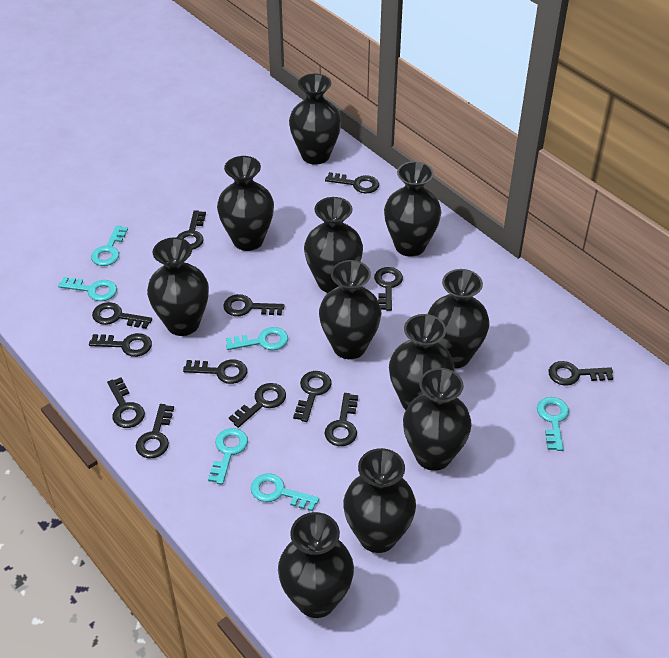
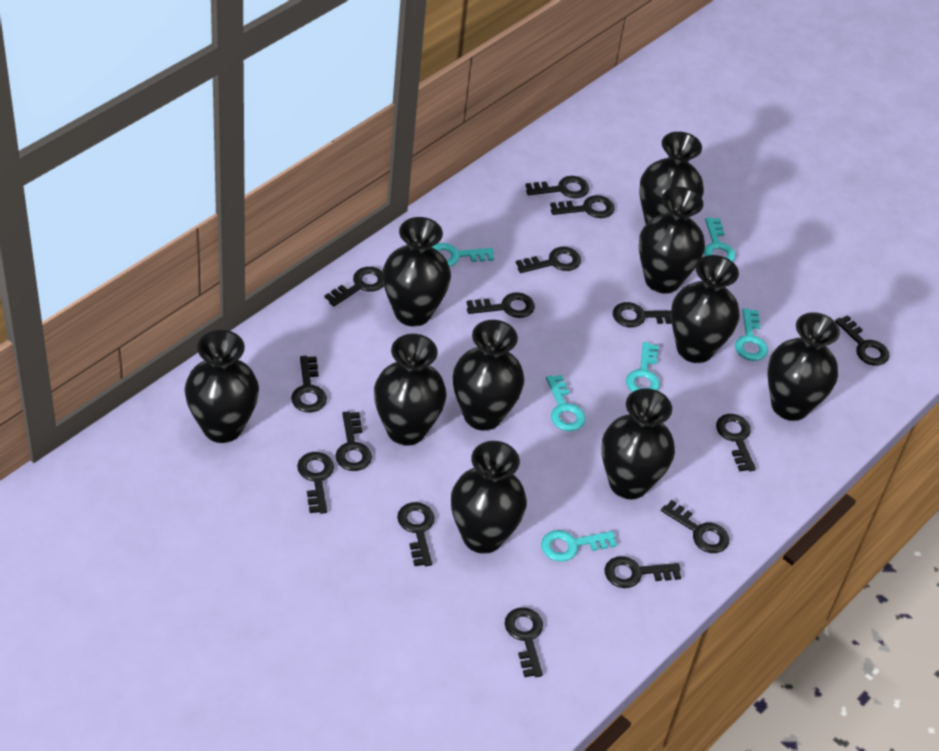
black key: [89,333,152,357] [92,302,152,329] [107,378,145,428] [136,404,174,458] [177,210,206,250] [183,359,247,384] [223,294,284,316] [229,383,286,428] [293,371,332,422] [324,393,358,446] [325,172,379,194] [374,267,403,311] [549,361,613,386] = 13 -> [291,356,327,413] [297,452,334,514] [324,267,384,306] [335,411,372,471] [397,502,435,566] [466,292,535,318] [505,608,543,677] [516,247,581,273] [525,176,589,198] [550,195,615,218] [604,556,681,588] [613,302,672,327] [661,500,729,553] [716,414,756,472] [835,315,889,366] = 15
black vase: [147,237,209,336] [217,156,274,251] [278,512,354,618] [289,74,341,165] [304,197,363,293] [319,260,382,359] [343,448,416,553] [384,161,441,257] [389,314,454,410] [403,368,472,471] [428,269,490,369] = 11 -> [185,330,259,443] [374,334,447,446] [382,217,451,326] [451,441,527,554] [453,320,525,431] [602,388,675,499] [639,132,704,224] [639,187,705,294] [671,255,740,363] [767,312,840,421] = 10

